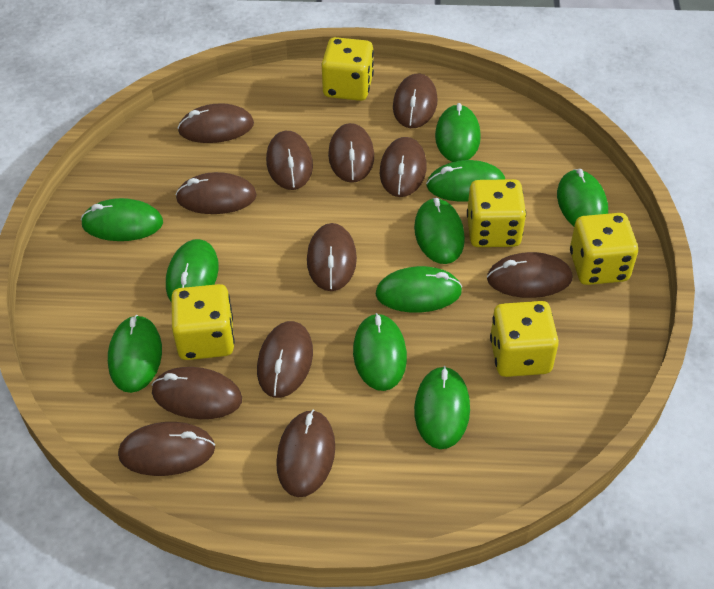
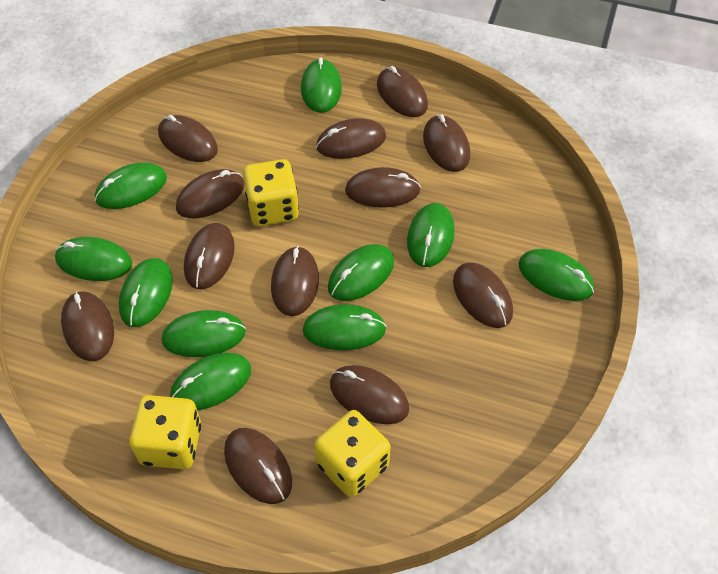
yellow dice: [171,284,235,360] [322,37,374,101] [467,179,526,247] [490,301,559,377] [570,213,638,285] = 5 -> [129,395,201,469] [243,159,299,226] [314,410,391,497] = 3

